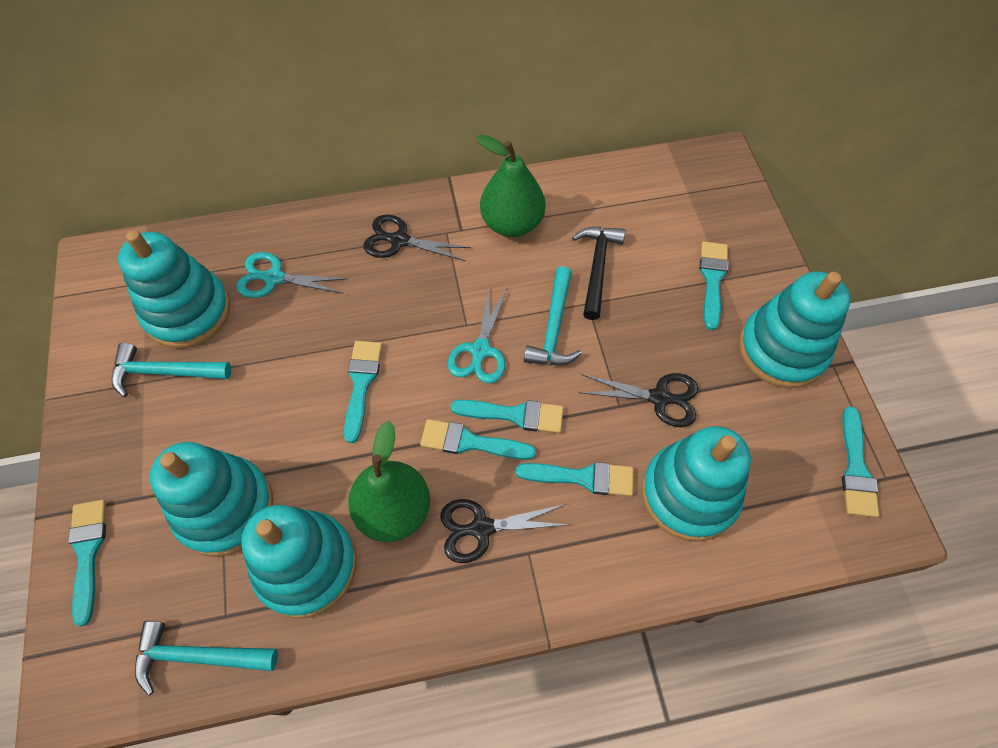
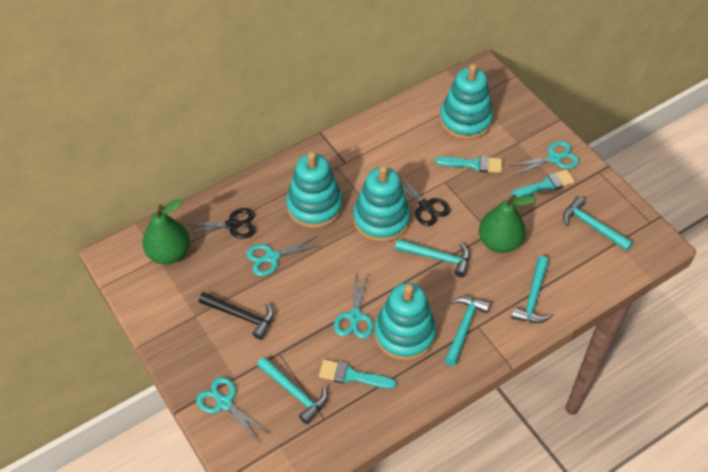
black scissors: [363,215,471,261] [440,499,570,563] [579,373,698,427] = 3 -> [182,208,256,239] [398,172,450,226] = 2
turquoise brush: [68,500,106,626] [344,341,382,443] [420,419,536,460] [451,400,564,433] [516,462,634,496] [700,241,729,330] [842,406,879,518] = 7 -> [319,359,396,389] [435,156,502,173] [510,169,575,197] = 3
turquoise hammer: [112,343,231,397] [135,621,278,696] [524,266,582,365] = 3 -> [257,357,327,424] [395,239,470,277] [445,296,490,366] [511,256,551,323] [563,196,633,251] = 5
turquoise scissors: [236,252,348,298] [448,284,508,384] = 2 -> [196,377,270,442] [246,236,323,276] [334,271,374,339] [509,141,579,175] = 4
turquoise stacking toy: [118,230,230,349] [150,442,274,557] [241,505,357,619] [642,426,751,542] [739,272,851,388] = 5 -> [286,152,343,228] [353,165,410,242] [374,283,436,361] [440,64,493,140] = 4

